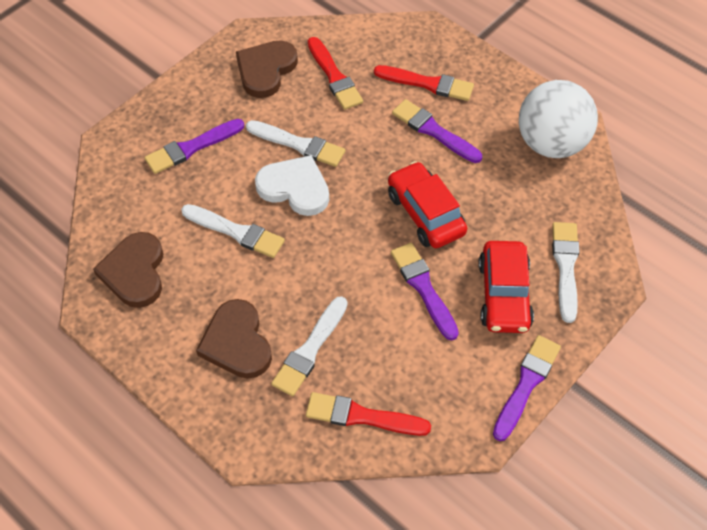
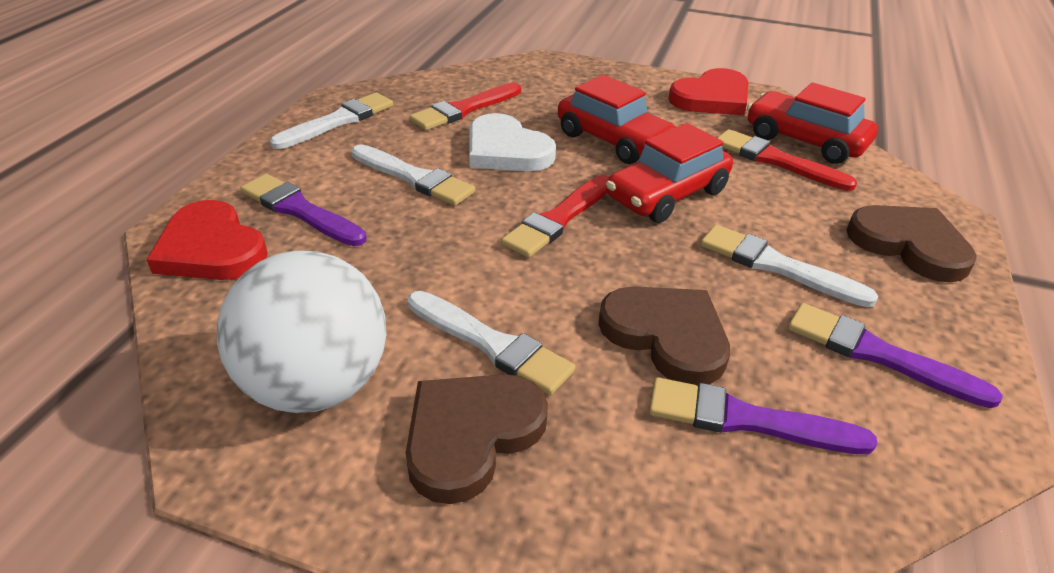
purple brush: [144,119,244,174] [391,243,459,340] [392,99,482,163] [493,335,561,441] = 4 -> [241,174,367,246] [649,377,877,454] [788,303,1003,408] = 3
red car: [388,161,467,248] [478,241,534,333] = 2 -> [558,75,676,164] [606,123,733,223] [747,82,878,164] = 3
red heart: none = 0 -> [146,200,268,280] [668,68,748,115] = 2

